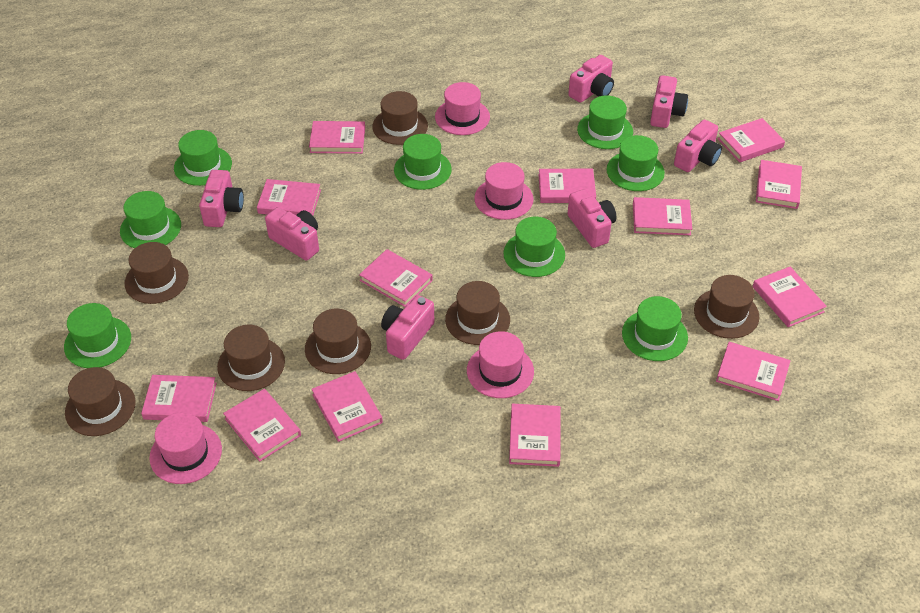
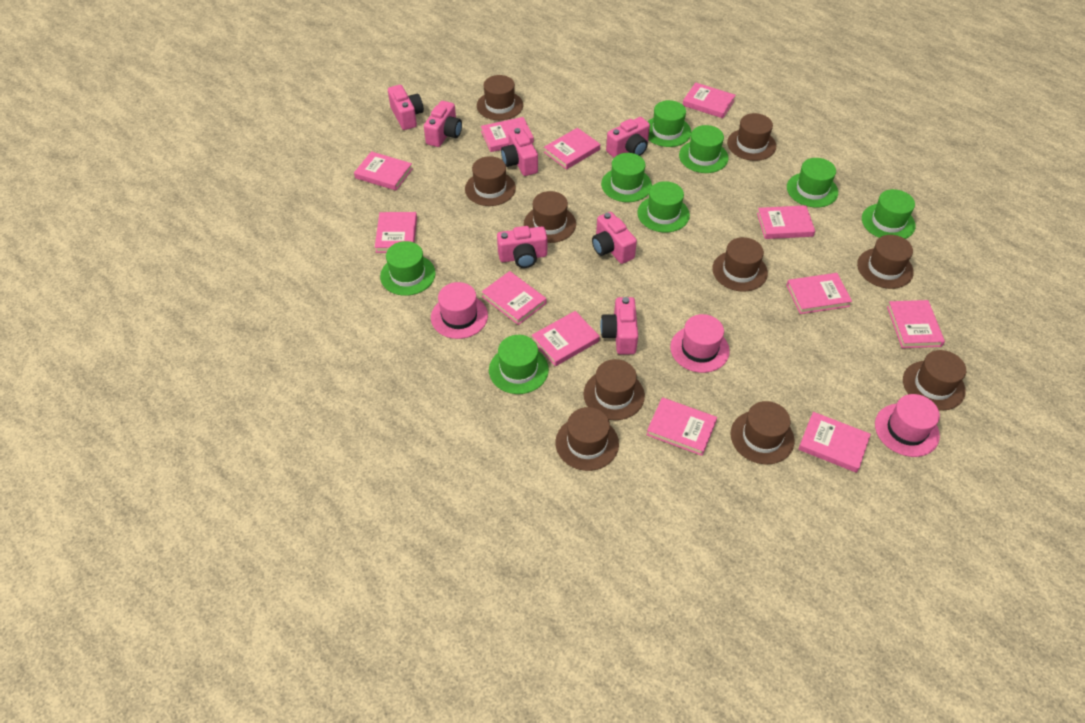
brown hat: [65,367,136,436] [125,242,189,304] [217,325,285,391] [305,309,371,374] [372,91,428,145] [445,281,510,345] [694,275,759,339] = 7 -> [465,156,516,206] [477,75,523,120] [524,191,576,243] [555,407,619,471] [584,359,645,420] [712,237,768,292] [727,113,776,161] [731,401,794,464] [857,235,914,289] [903,350,966,411] = 10
pink book: [141,375,217,422] [223,389,301,462] [257,179,321,215] [309,121,365,154] [312,371,383,442] [359,249,433,307] [509,404,561,467] [539,169,596,203] [633,197,692,235] [716,342,791,401] [718,118,785,162] [753,267,827,327] [756,160,802,209] = 13 -> [354,151,413,190] [375,212,417,253] [481,117,534,152] [482,271,546,325] [532,311,600,366] [544,128,600,170] [646,397,717,456] [683,83,736,118] [757,205,815,239] [786,273,852,314] [798,412,871,473] [887,300,945,348] = 12
pink hat: [150,412,222,484] [435,82,490,135] [467,331,534,398] [474,162,534,220] = 4 -> [431,282,488,339] [670,314,730,373] [875,394,940,457] = 3

